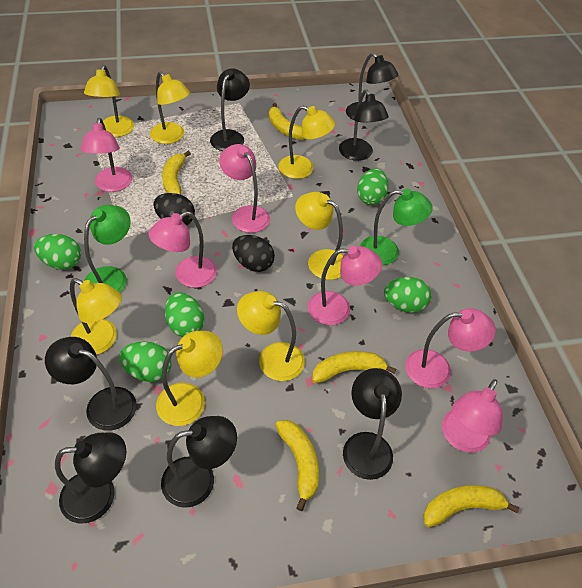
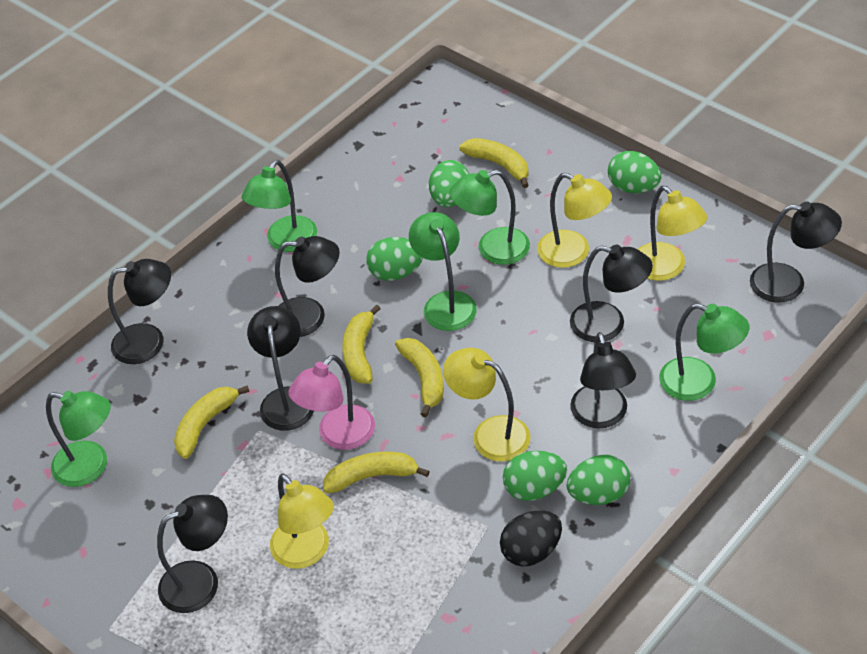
black egg: [154,193,195,226] [232,235,275,272] = 2 -> [500,510,562,567] = 1
green lamp: [84,205,131,293] [360,189,433,265] = 2 -> [46,391,111,487] [242,160,317,252] [409,212,477,331] [450,170,530,265] [659,303,749,401] = 5
pink lamp: [81,118,132,192] [148,211,217,288] [219,144,270,233] [308,246,382,325] [405,308,496,389] [442,379,503,453] = 6 -> [288,355,375,450] = 1
yellow lamp: [70,278,122,355] [84,65,134,137] [150,72,190,144] [156,331,223,426] [237,291,305,381] [278,106,335,179] [295,192,343,280] = 7 -> [270,473,334,569] [443,348,531,462] [537,173,612,268] [638,186,707,281] = 4

